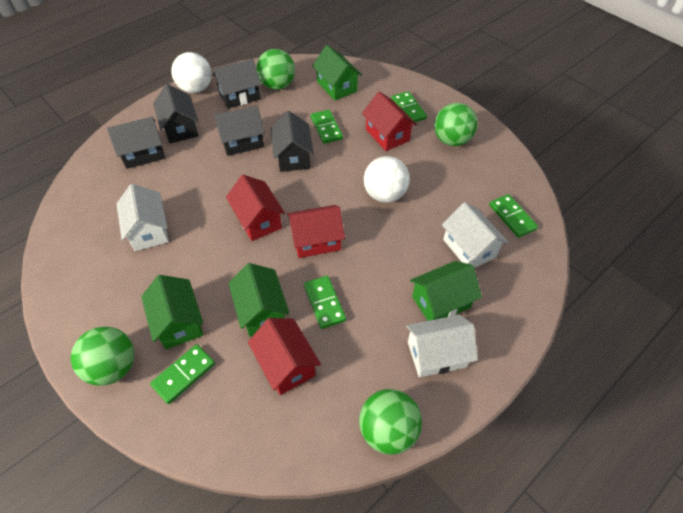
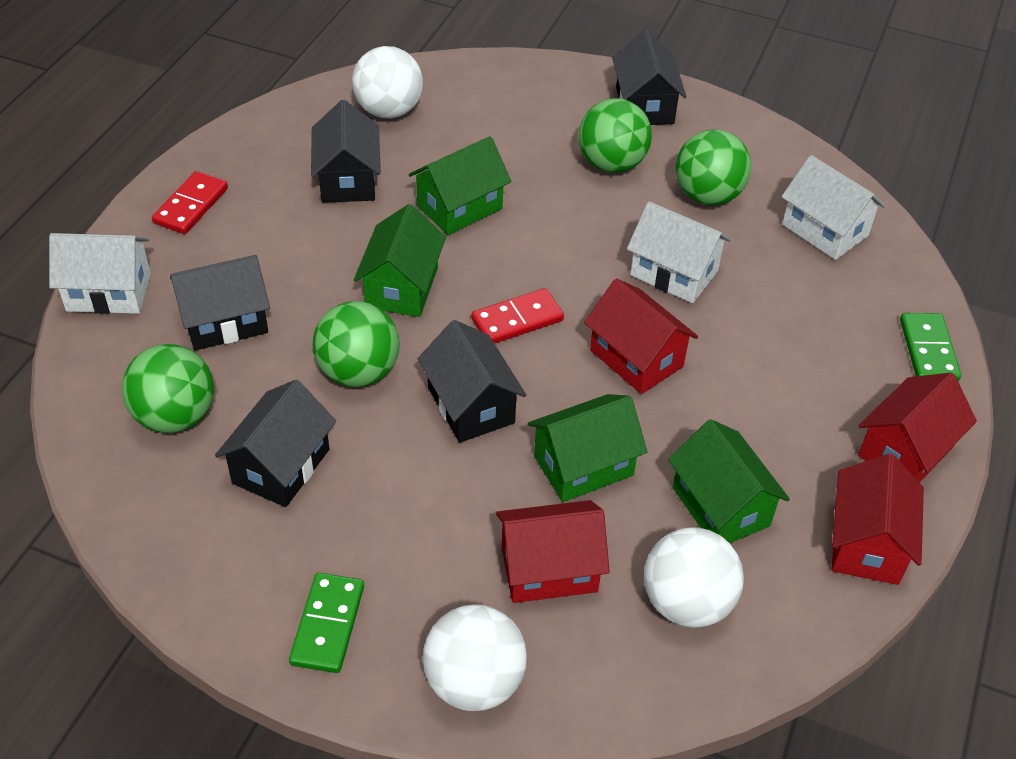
green domino: [150,344,215,404] [304,276,346,329] [311,110,343,144] [391,91,427,122] [489,194,538,238] = 5 -> [289,573,364,673] [900,313,961,381] = 2
red domino: none = 0 -> [152,171,228,234] [471,288,564,344] = 2
white ball: [171,52,212,93] [364,156,410,202] = 2 -> [352,46,423,118] [423,604,527,711] [644,527,744,628] = 3

